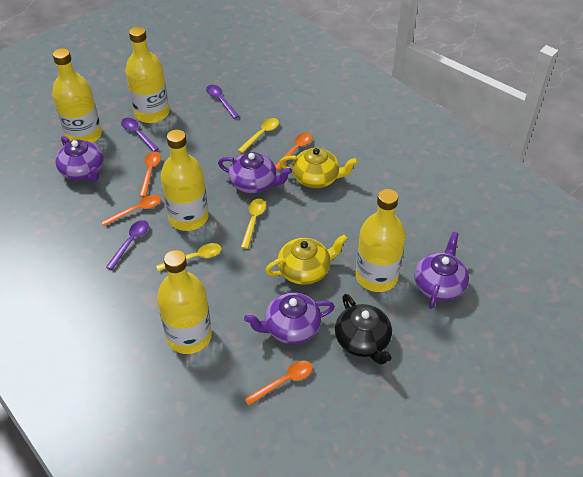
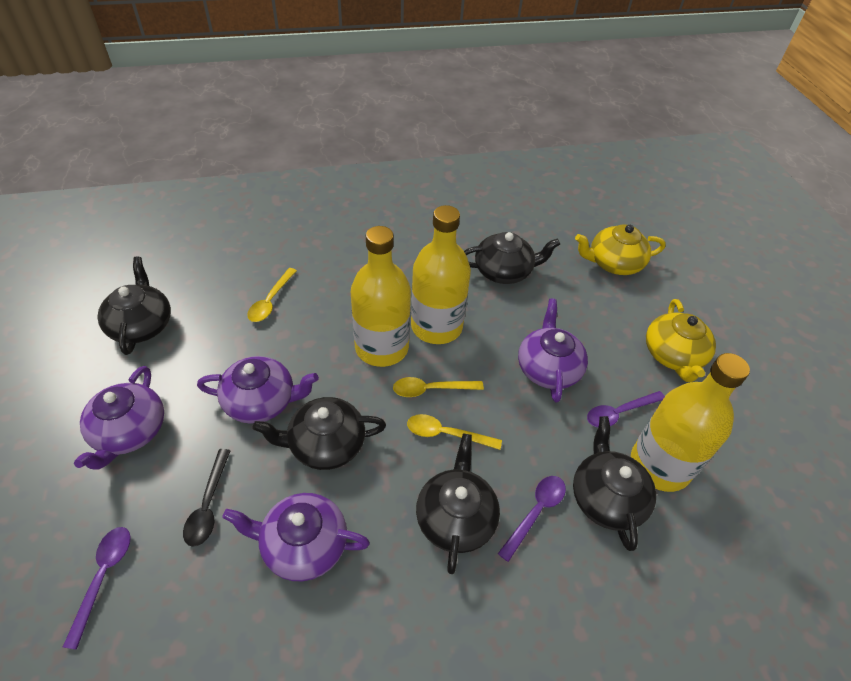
black spoon: none = 0 -> [183,449,231,547] = 1
black teapot: [335,294,392,365] = 1 -> [98,257,171,355] [253,397,386,470] [416,434,500,574] [464,232,560,284] [573,416,656,551] = 5
orange spoon: [101,195,161,226] [139,152,161,197] [244,361,312,406] [275,133,312,170] = 4 -> none = 0
yellow bottle: [52,48,102,143] [125,27,169,123] [157,250,212,354] [161,129,209,231] [356,189,406,292] = 5 -> [351,226,411,367] [411,205,471,344] [631,353,750,492] = 3

